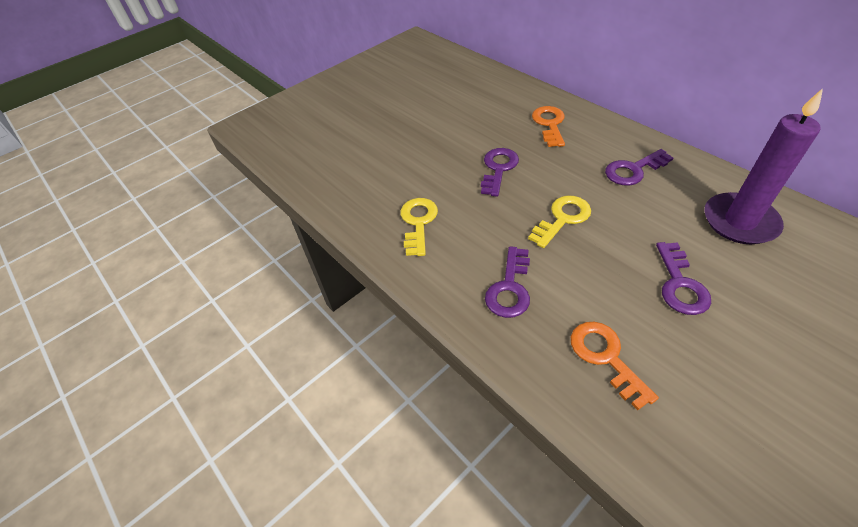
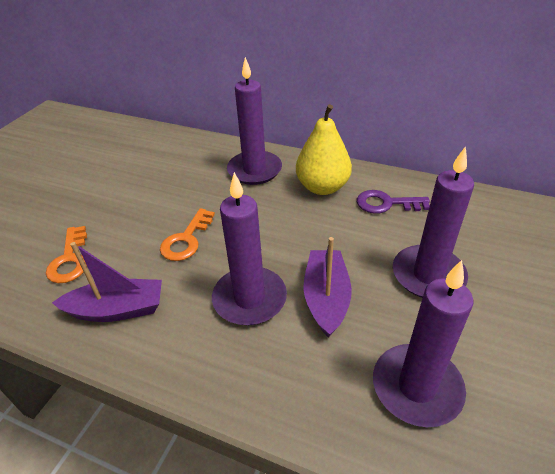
purple boat: none = 0 -> [52,242,162,322] [303,237,352,338] = 2
purple candle: [704,88,823,244] = 1 -> [212,172,287,325] [227,57,282,185] [373,260,473,427] [393,146,474,298] = 4
purple key: [481,148,519,197] [485,246,530,318] [605,149,673,186] [656,242,711,315] = 4 -> [357,190,430,214] = 1
yellow key: [400,198,438,256] [528,195,591,248] = 2 -> none = 0
yellow pear: none = 0 -> [296,104,352,195] = 1

